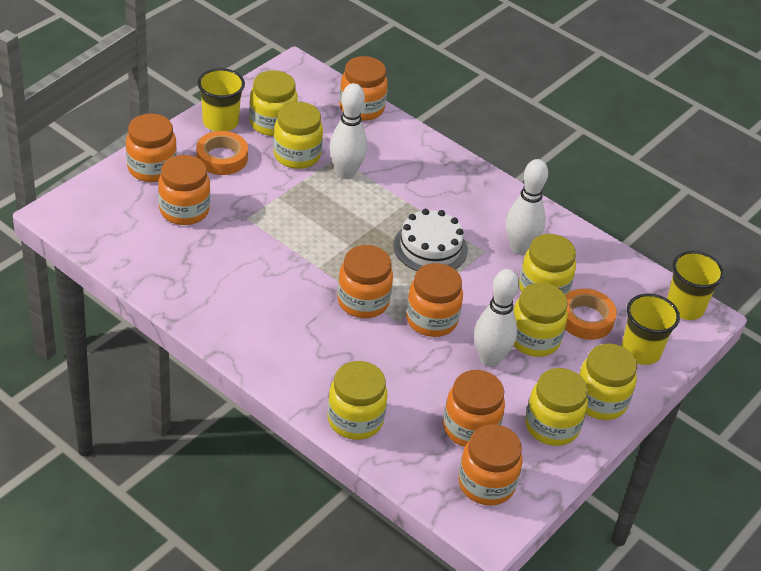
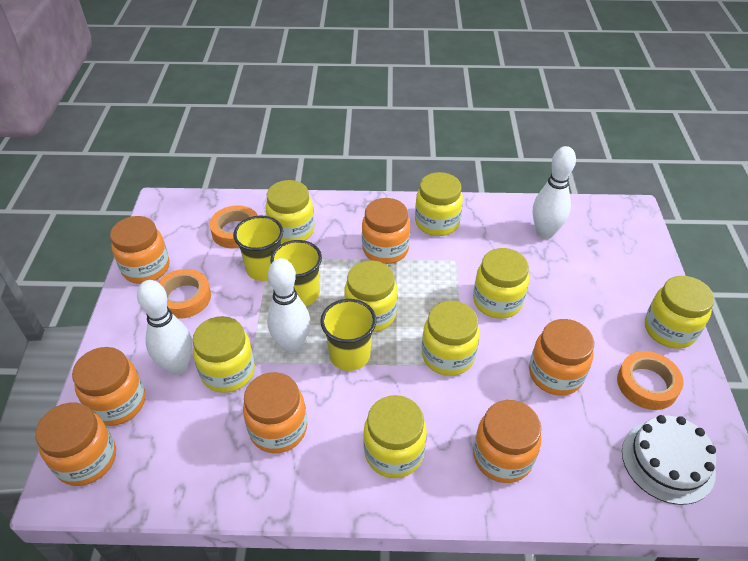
orange tape: [196,131,248,175] [565,289,617,340] = 2 -> [158,269,211,319] [210,205,258,249] [617,351,684,410] = 3
yellow jar: [249,70,298,136] [273,102,323,169] [327,361,388,440] [514,283,568,357] [519,234,576,295] [525,368,588,446] [579,344,637,420] = 7 -> [192,316,255,393] [266,180,315,244] [344,261,398,332] [363,395,427,478] [415,172,463,236] [422,301,480,376] [473,248,529,319] [645,276,714,349] = 8

